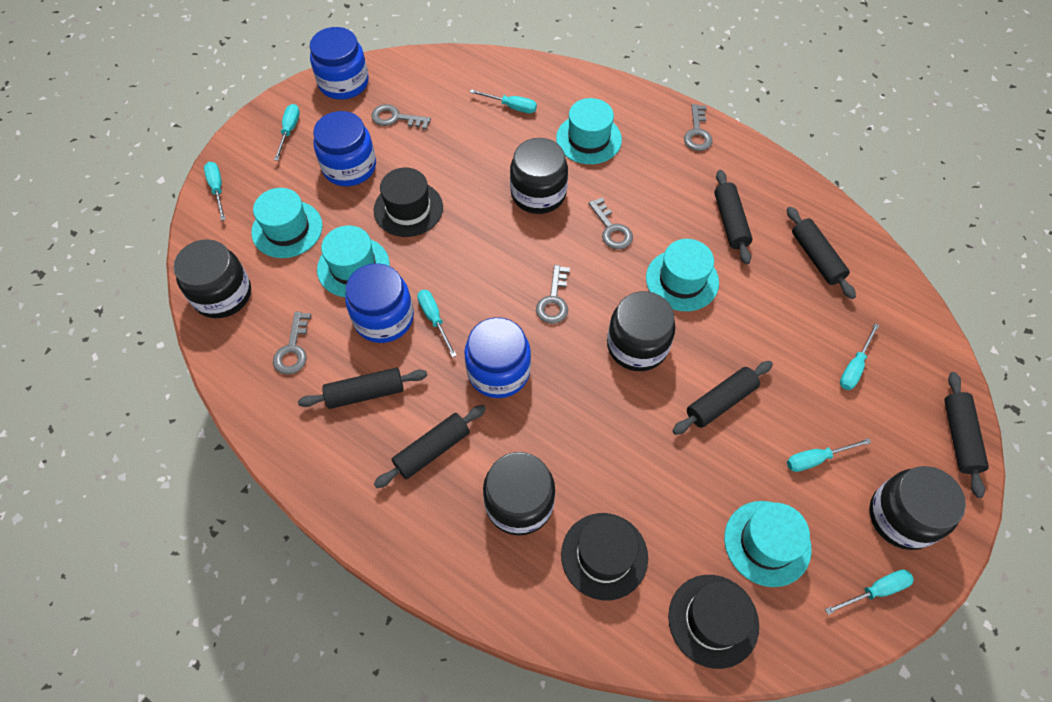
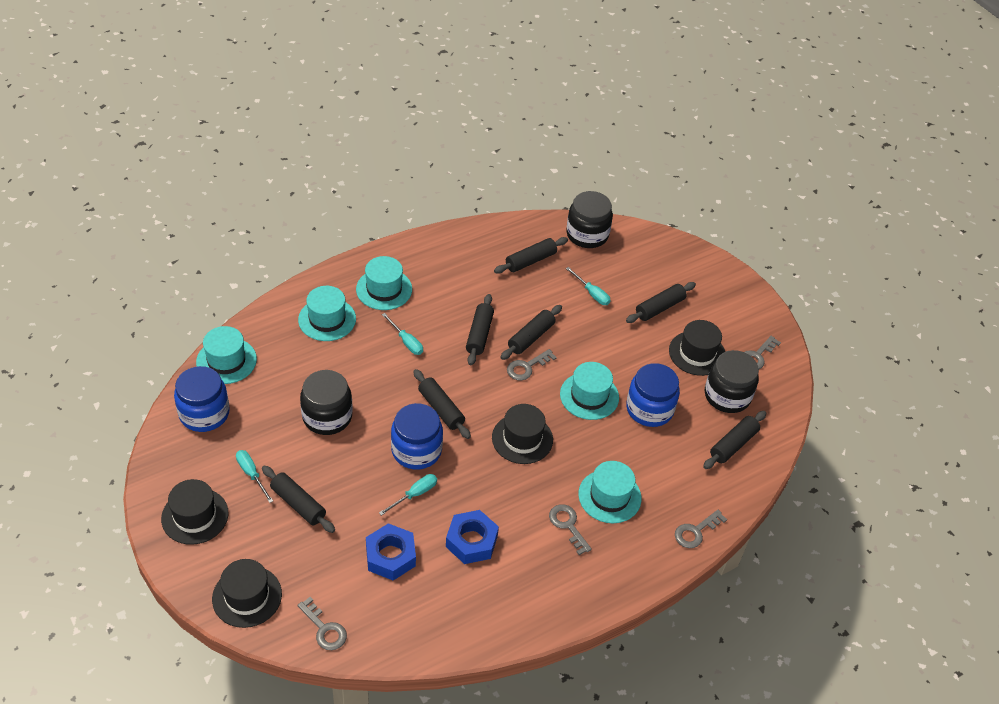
black hat: [374,168,443,237] [561,513,648,600] [668,575,759,669] = 3 -> [161,479,229,545] [212,559,282,628] [492,404,553,464] [669,320,725,376] = 4
black jar: [174,239,251,318] [483,452,555,535] [510,138,568,214] [607,291,675,371] [869,466,966,550] = 5 -> [300,370,353,435] [566,191,613,248] [705,350,759,413] = 3
black rolling pin: [298,368,427,409] [374,405,486,488] [672,361,773,435] [714,170,752,264] [787,206,856,299] [944,372,989,498] = 6 -> [262,466,335,533] [413,369,471,439] [466,294,494,366] [494,237,568,274] [501,305,562,360] [626,282,696,323] [703,411,766,469] = 7
blue jar: [310,27,369,100] [313,111,376,186] [345,263,414,343] [464,317,531,398] = 4 -> [174,366,230,432] [391,403,443,470] [626,363,680,427] = 3
blue nut: none = 0 -> [366,523,416,581] [446,510,499,564] = 2
turquoise screwdriver: [204,162,226,221] [274,104,300,161] [417,290,457,357] [470,89,537,114] [787,438,871,472] [825,570,914,615] [840,324,879,390] = 7 -> [236,450,273,503] [379,474,437,516] [382,313,423,355] [566,267,611,305] = 4

